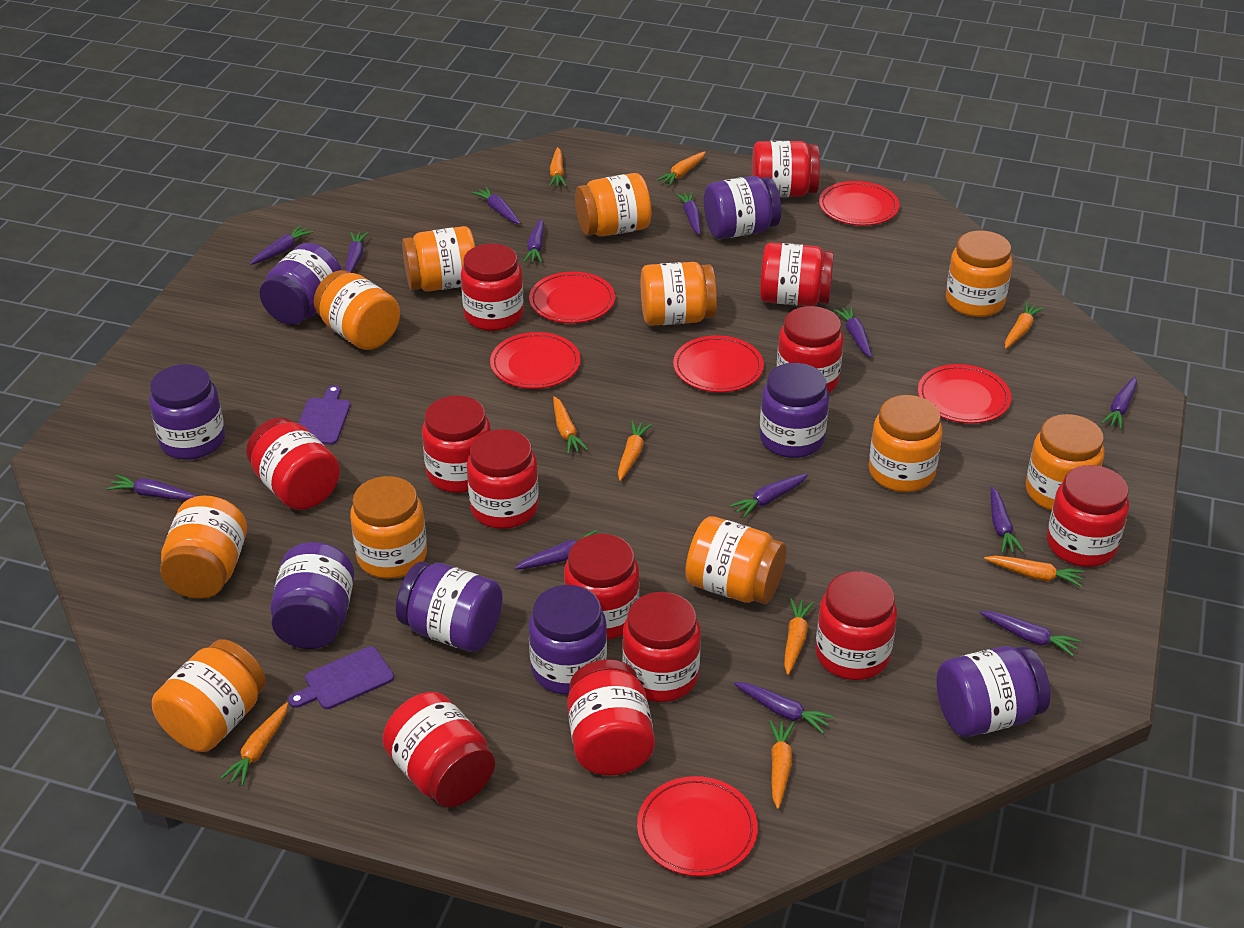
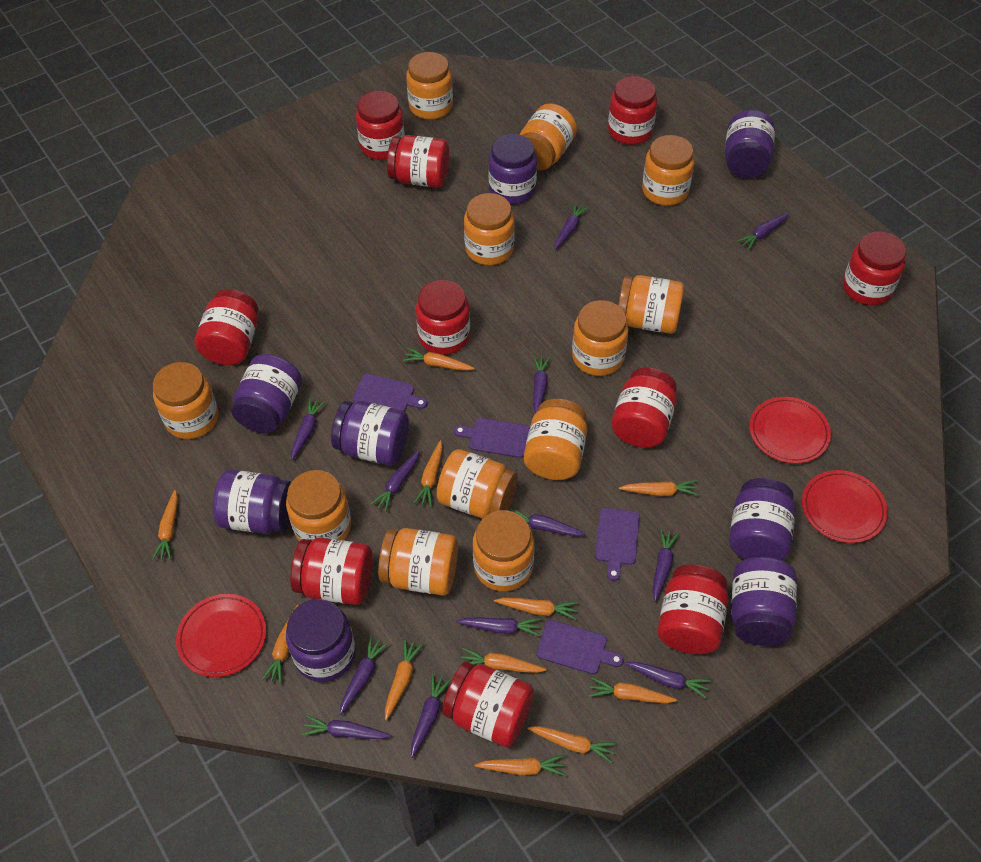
orange carrot: [221,702,288,786] [549,147,566,187] [553,396,588,454] [618,421,652,481] [656,152,706,186] [769,720,794,809] [784,598,814,675] [984,555,1084,587] [1005,302,1044,349] = 9 -> [152,490,178,560] [262,604,299,684] [385,638,423,721] [403,348,475,371] [414,440,443,507] [461,648,546,673] [475,755,566,776] [494,598,578,620] [528,726,617,763] [589,677,678,703] [619,480,698,496] = 11
orange jar: [152,639,266,752] [160,496,247,599] [314,270,400,350] [350,476,427,579] [402,226,475,292] [575,173,651,237] [641,262,717,326] [685,516,786,604] [869,395,943,492] [946,231,1013,317] [1026,414,1104,511] = 11 -> [153,362,218,439] [286,470,351,541] [378,528,458,596] [406,52,453,120] [436,449,518,519] [464,193,515,265] [473,510,534,591] [520,103,577,170] [524,399,587,480] [572,300,628,376] [618,275,684,334] [642,135,695,206] = 12
purple carrot: [107,475,196,500] [250,226,313,265] [345,232,368,273] [472,187,521,224] [514,530,597,570] [524,218,544,263] [676,192,701,235] [730,473,808,518] [734,682,834,734] [834,306,872,358] [979,611,1081,656] [991,487,1024,553] [1101,376,1137,429] = 13 -> [291,398,326,461] [302,715,392,739] [340,636,389,715] [371,450,420,512] [411,673,451,758] [456,617,541,636] [510,508,586,536] [533,356,550,413] [555,203,589,249] [624,662,711,698] [653,529,679,602] [737,213,789,250] = 12
purple cutting board: [288,646,394,709] [298,385,351,445] = 2 -> [353,373,427,411] [454,418,530,458] [537,620,624,674] [595,508,640,581] = 4
red jar: [246,418,340,510] [382,692,495,807] [422,395,491,493] [461,243,524,331] [467,429,539,529] [564,534,639,640] [567,659,655,776] [622,592,701,702] [752,141,820,197] [760,242,834,306] [777,306,844,393] [815,571,897,680] [1047,465,1129,567] = 13 -> [195,289,258,365] [290,538,373,605] [356,91,405,160] [387,135,449,188] [416,280,470,355] [442,662,534,747] [608,76,657,145] [611,368,677,448] [657,565,728,655] [843,231,906,305] = 10
red plate: [490,332,580,389] [529,272,615,323] [637,776,758,876] [673,336,764,392] [819,181,900,226] [918,364,1011,423] = 6 -> [176,594,266,677] [749,397,831,464] [802,470,888,543] = 3

